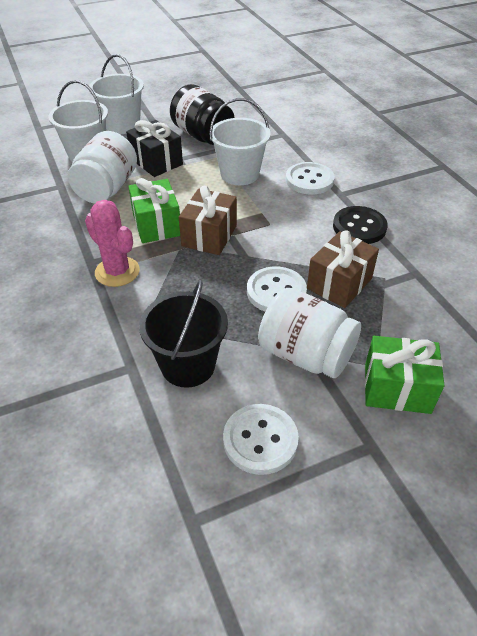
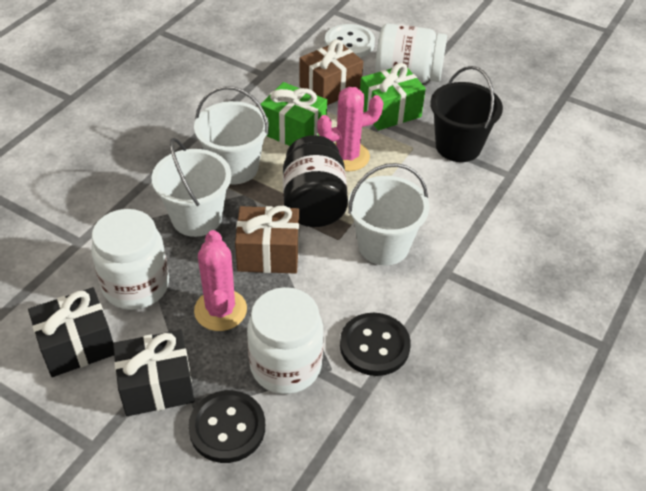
black button: [333,206,388,244] = 1 -> [188,390,265,463] [340,313,411,376] = 2
black gift: [126,120,183,177] = 1 -> [28,287,114,377] [113,330,195,416] = 2
pink cactus: [85,200,140,287] = 1 -> [194,230,247,331] [317,87,384,171] = 2
white button: [223,404,299,475] [247,266,307,311] [286,162,335,195] = 3 -> [325,24,375,58] = 1
white jar: [68,131,137,203] [258,288,361,378] = 2 -> [91,209,169,310] [247,287,323,394] [375,23,447,83] = 3

